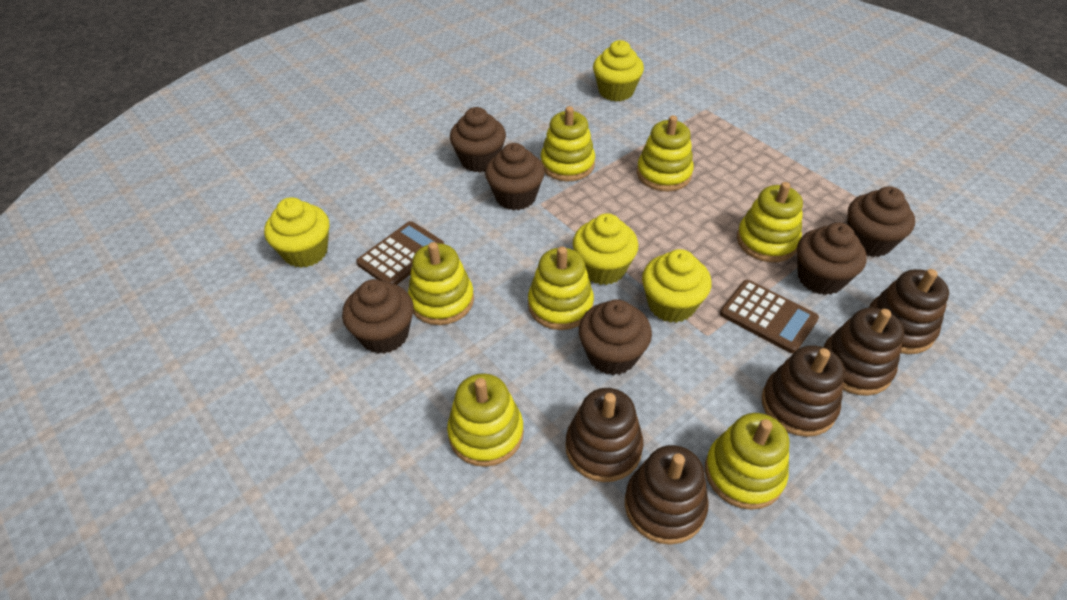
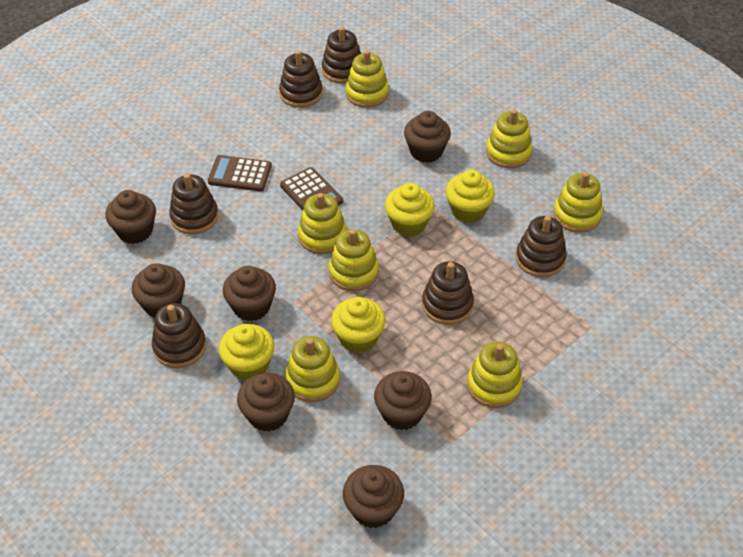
brown cupcake: [342,279,414,354] [450,107,506,172] [485,143,545,211] [579,299,652,375] [797,223,867,295] [847,186,915,257] = 6 -> [105,190,156,244] [132,263,185,318] [223,266,276,321] [237,373,295,431] [343,465,404,528] [374,371,432,430] [404,111,451,163] = 7
brown stacking toy: [565,388,643,482] [625,445,709,545] [762,345,845,437] [824,307,904,396] [869,269,949,354] = 5 -> [152,303,206,368] [169,174,219,234] [279,50,323,108] [322,27,361,83] [422,261,474,325] [516,216,567,277] = 6

